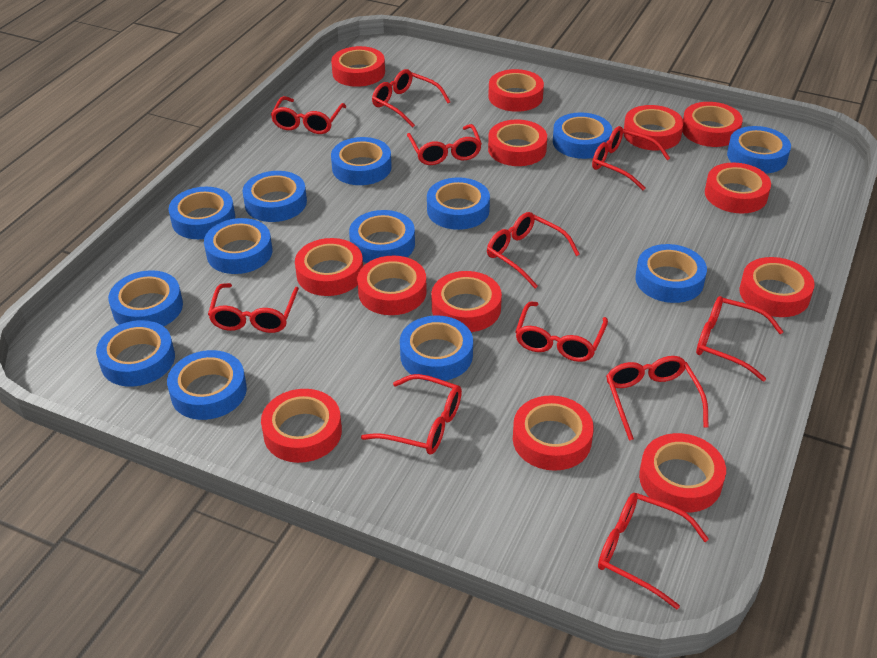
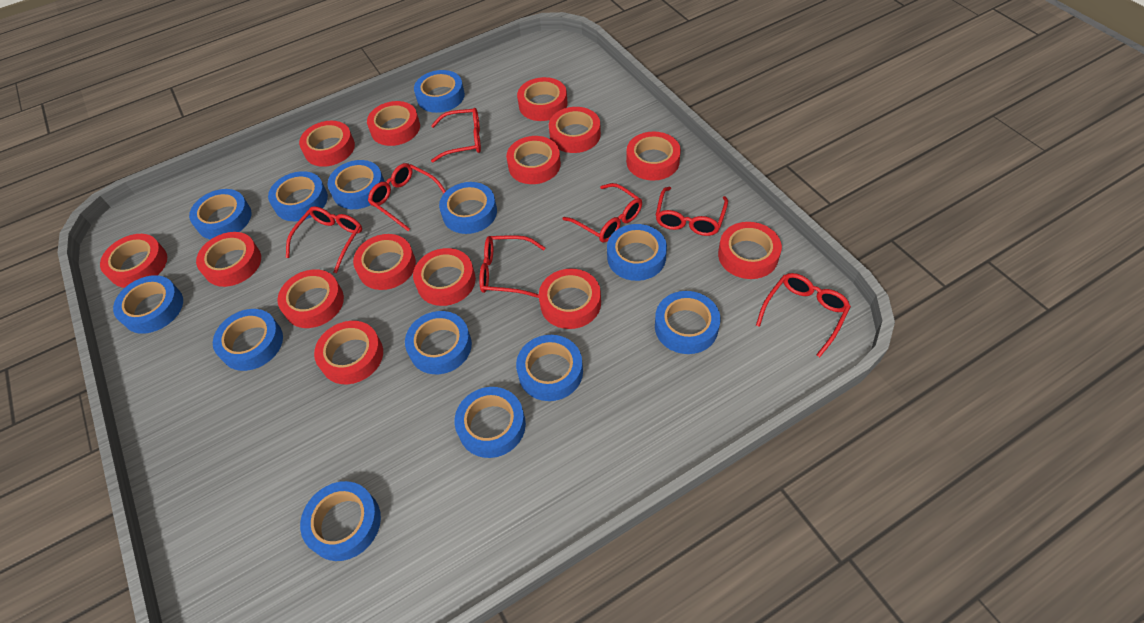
red glasses: [208,283,299,333] [271,96,346,134] [361,374,462,455] [372,69,450,127] [407,124,482,165] [487,212,580,289] [515,302,608,362] [592,126,670,191] [598,493,709,609] [606,356,709,440] [696,296,784,381] = 11 -> [286,206,362,273] [368,163,446,231] [431,108,481,163] [479,235,545,298] [562,183,642,242] [656,187,728,236] [756,273,851,357] = 7
red tape: [261,389,342,463] [295,238,363,296] [331,46,385,87] [357,256,427,315] [431,271,502,332] [488,69,544,112] [488,119,547,166] [513,395,594,471] [623,105,684,151] [639,433,726,513] [682,102,743,147] [705,163,771,213] [739,257,815,317] = 13 -> [100,234,167,288] [196,232,261,287] [277,269,344,328] [299,121,355,167] [314,321,383,384] [353,234,416,290] [367,101,420,146] [413,248,476,306] [506,136,561,184] [517,77,567,121] [539,269,601,329] [549,107,601,153] [626,132,681,181] [718,222,782,279] = 14

